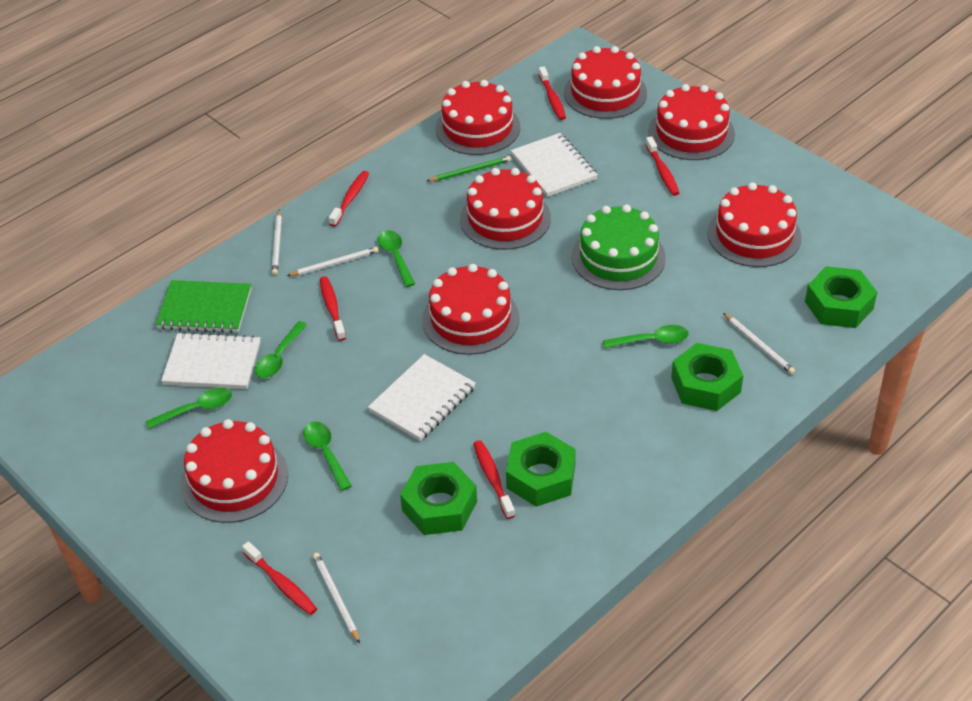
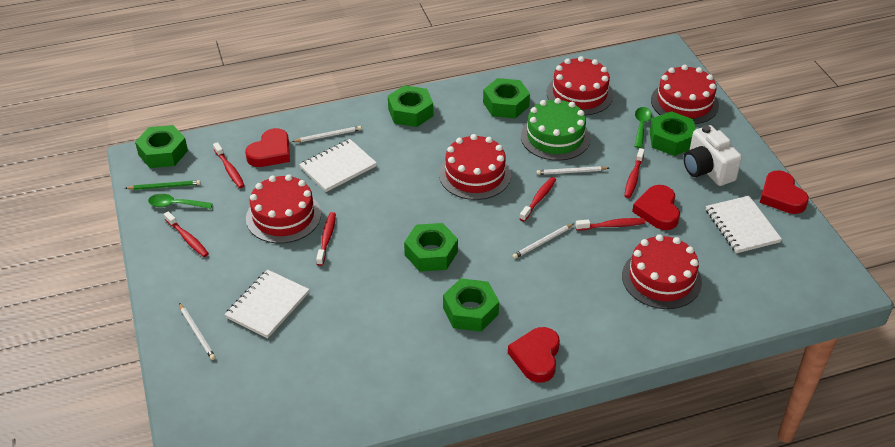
green notebook: [156,280,251,333] = 1 -> none = 0
green nut: [400,462,477,535] [506,432,576,507] [671,343,744,411] [805,266,877,328] = 4 -> [135,125,188,168] [388,85,433,127] [404,223,458,272] [443,278,499,332] [483,78,530,119] [650,111,696,156] = 6
green spoon: [146,388,232,429] [255,321,307,379] [303,421,352,491] [378,230,415,287] [603,325,689,349] = 5 -> [148,194,213,209] [634,107,652,148] = 2
red cake: [181,419,288,523] [422,264,520,355] [435,80,520,155] [460,168,551,250] [564,46,647,119] [648,84,735,160] [708,182,802,267] = 7 -> [246,174,321,243] [439,134,511,200] [547,56,613,115] [622,234,702,309] [651,65,719,124] = 5
red heart: none = 0 -> [245,128,290,167] [508,327,560,383] [632,185,680,230] [760,170,809,214] = 4
white camera: none = 0 -> [683,125,742,186] = 1

